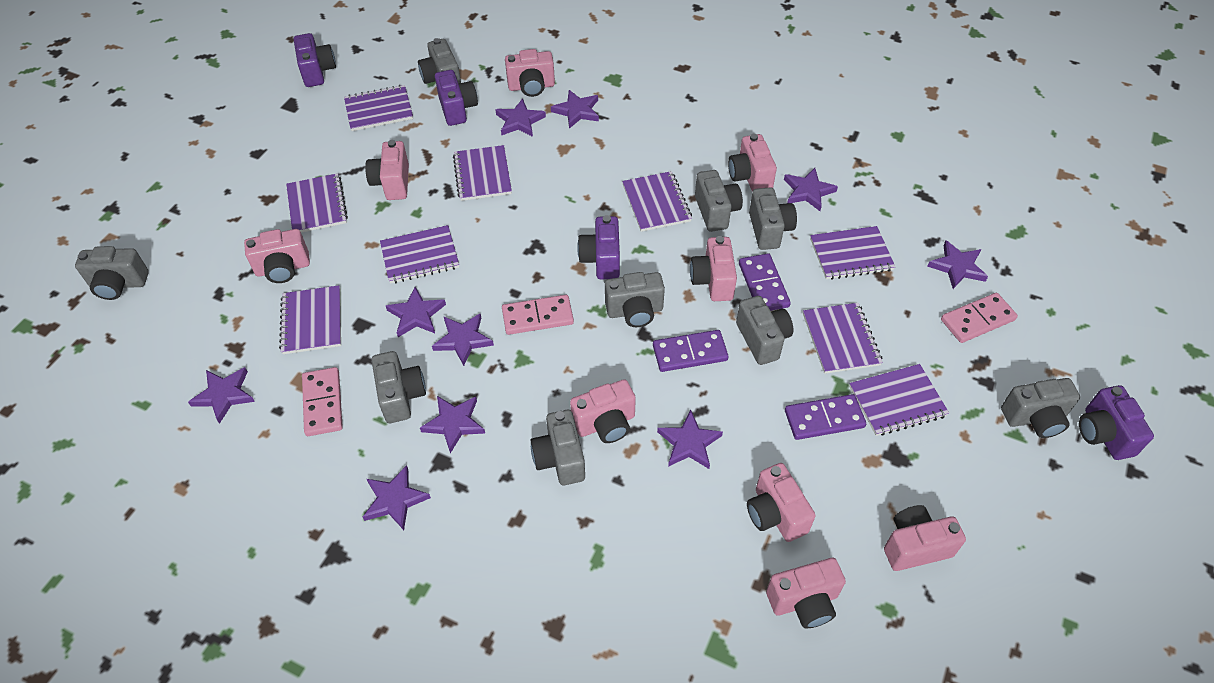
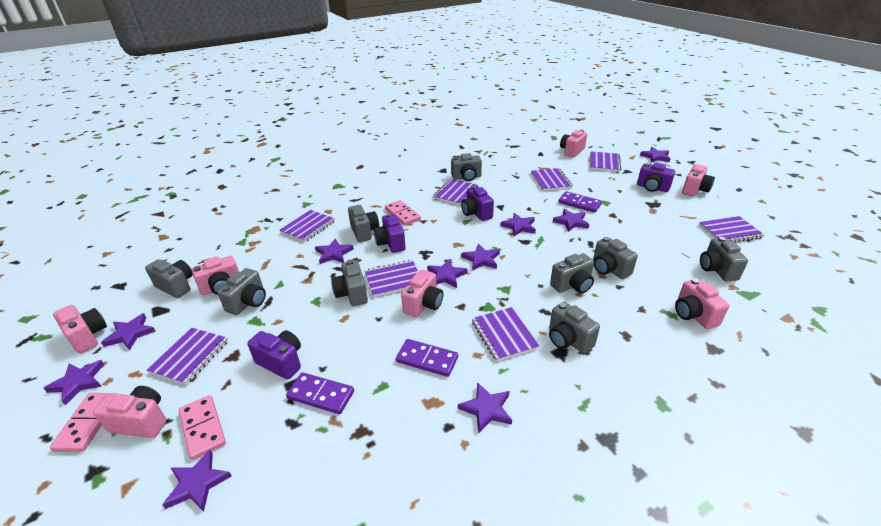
pink camera: [244,229,310,283] [365,140,409,200] [505,49,555,97] [570,379,636,443] [690,236,737,301] [728,134,777,192] [747,463,816,542] [766,558,846,628] [884,505,966,571] = 9 -> [53,305,107,354] [93,386,167,438] [191,256,239,295] [401,270,443,317] [560,130,587,157] [675,278,729,329] [682,164,715,196] = 7
purple notebook: [279,285,341,354] [286,173,348,233] [344,85,413,131] [380,225,459,284] [453,145,512,201] [622,171,692,232] [803,303,883,374] [810,226,895,280] [849,364,949,436] = 9 -> [147,328,228,385] [279,210,335,242] [365,260,419,297] [433,179,478,205] [472,307,539,362] [531,168,573,191] [590,151,621,172] [699,216,764,242] = 8

